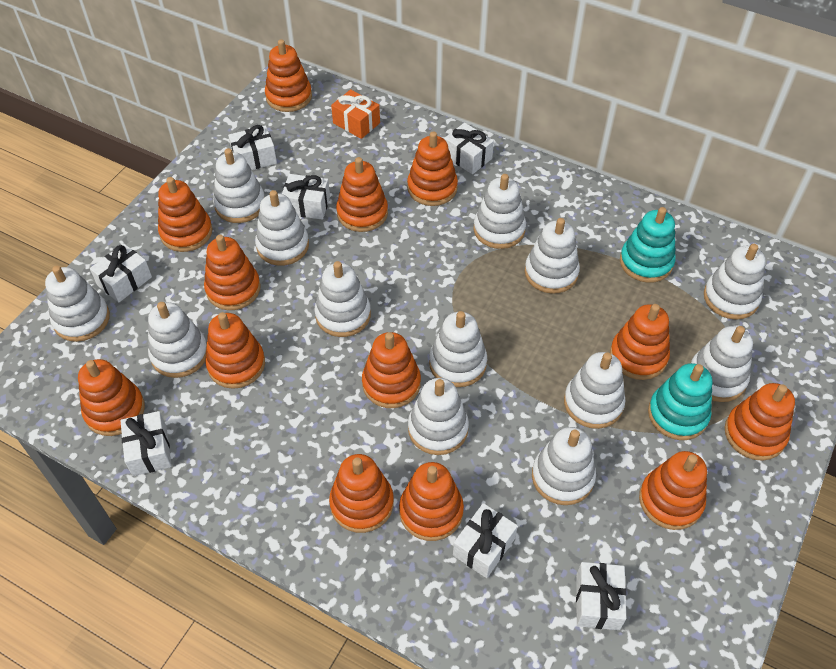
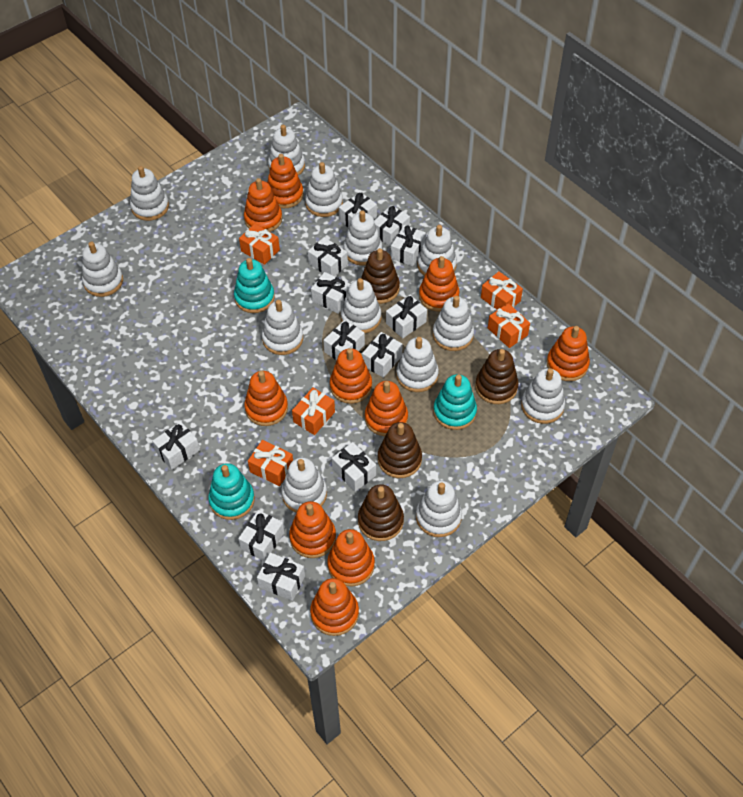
brown stacking toy: none = 0 -> [358,484,404,541] [361,248,400,304] [378,422,422,478] [475,349,518,404] = 4
orange gift: [331,89,380,139] = 1 -> [239,224,280,265] [248,440,293,486] [292,388,335,435] [481,271,523,309] [488,303,530,348] = 5
orange stacking toy: [78,359,145,436] [158,177,212,252] [204,235,261,310] [205,312,265,389] [265,39,312,112] [329,454,394,533] [336,157,388,232] [362,332,421,408] [399,462,464,541] [407,131,458,206] [610,304,670,380] [639,451,707,530] [724,383,795,461] = 13 -> [244,178,282,232] [244,371,288,426] [267,154,303,209] [289,501,336,558] [310,578,359,636] [327,529,375,586] [330,348,372,404] [365,381,408,436] [419,256,459,312] [547,326,590,381] = 10
turquoise stacking toy: [620,207,676,283] [648,363,712,440] = 2 -> [208,463,255,520] [234,258,275,313] [434,374,477,430] = 3
white gift: [90,243,152,302] [120,411,172,476] [228,125,277,170] [282,174,330,220] [444,123,494,174] [453,503,518,578] [576,562,626,630] = 7 -> [152,421,200,470] [238,510,284,562] [257,552,305,601] [308,237,348,276] [311,272,350,314] [324,320,365,360] [332,442,376,492] [339,192,377,228] [362,332,403,378] [374,205,410,247] [386,295,427,339] [391,225,426,266] = 12

